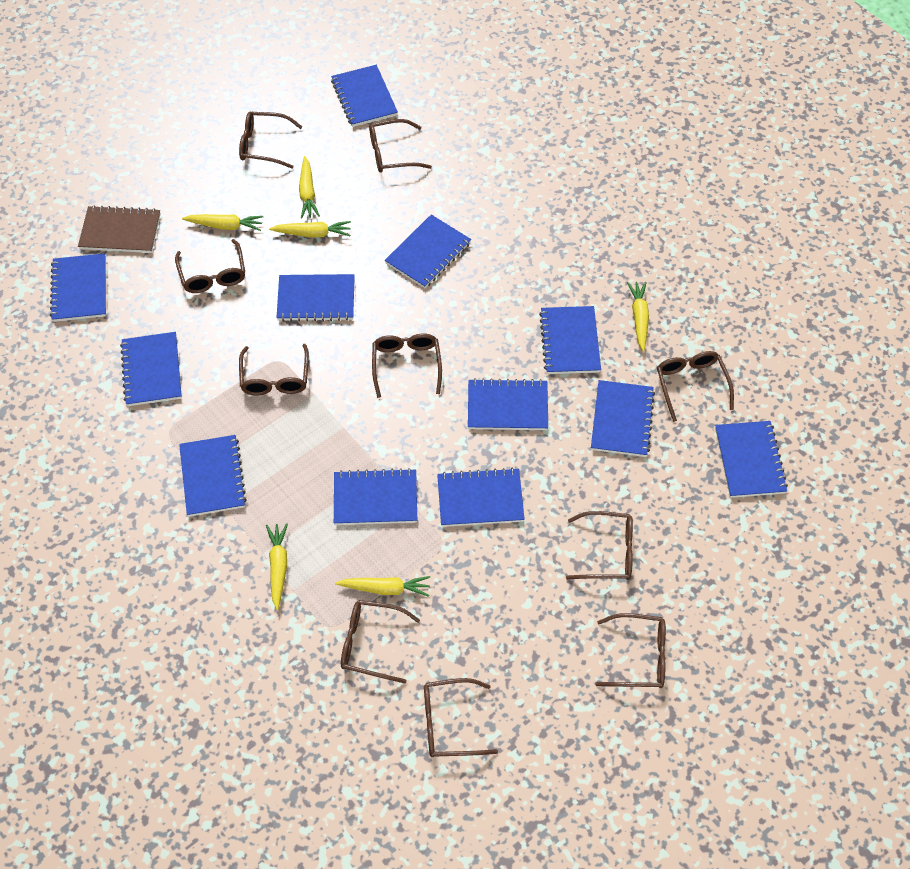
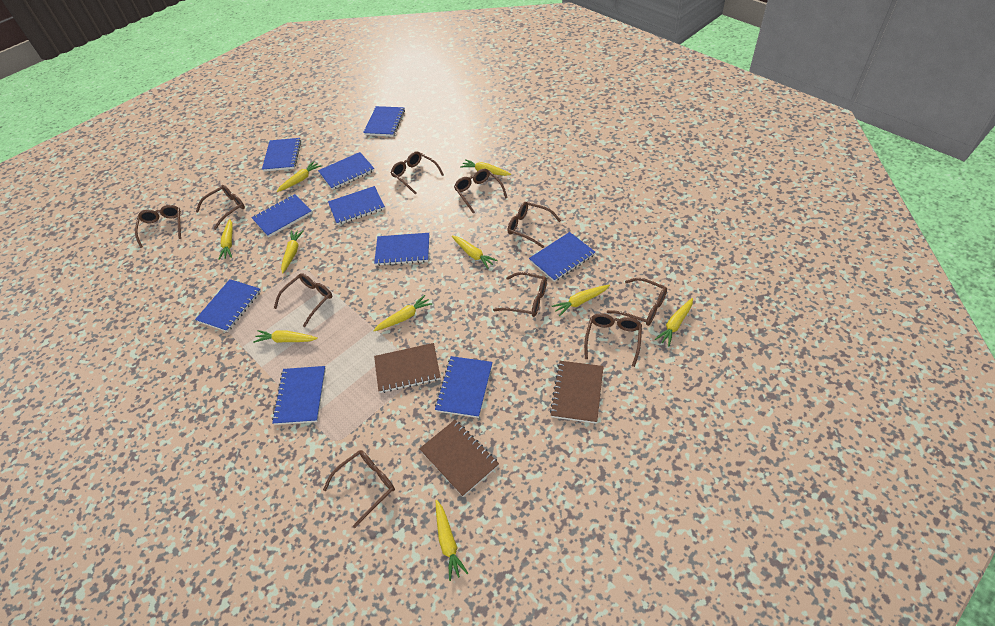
blue notebook: [50,253,106,322] [120,332,182,406] [179,435,247,517] [277,274,355,322] [331,65,398,127] [334,468,417,525] [385,215,471,288] [437,468,525,527] [468,378,548,430] [539,306,601,374] [591,380,655,457] [715,421,788,498] = 12 -> [195,279,261,332] [251,194,312,237] [262,138,301,172] [272,366,326,425] [318,152,374,190] [328,186,385,225] [363,106,405,136] [374,233,429,266] [435,356,492,418] [529,232,595,282] = 10
brown notebook: [78,205,160,253] = 1 -> [374,343,441,393] [419,420,499,497] [550,361,604,423] = 3
yellow carrot: [182,214,263,231] [266,523,288,610] [269,221,351,237] [299,156,320,219] [335,576,430,597] [627,282,649,352] = 6 -> [218,219,233,260] [253,330,318,343] [277,161,321,192] [281,230,304,273] [373,295,432,331] [436,500,468,581] [452,236,498,269] [460,159,511,176] [552,284,610,316] [655,298,693,347] = 10

